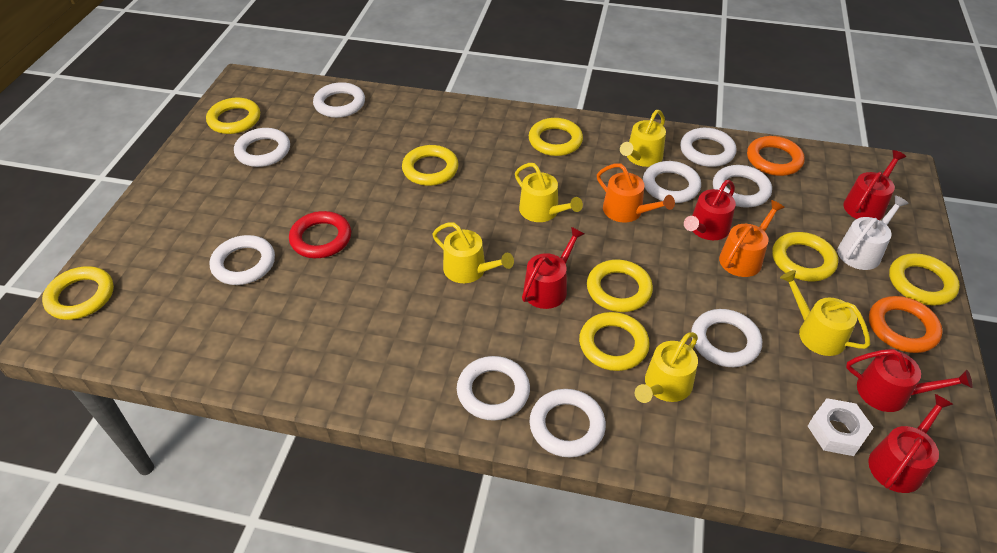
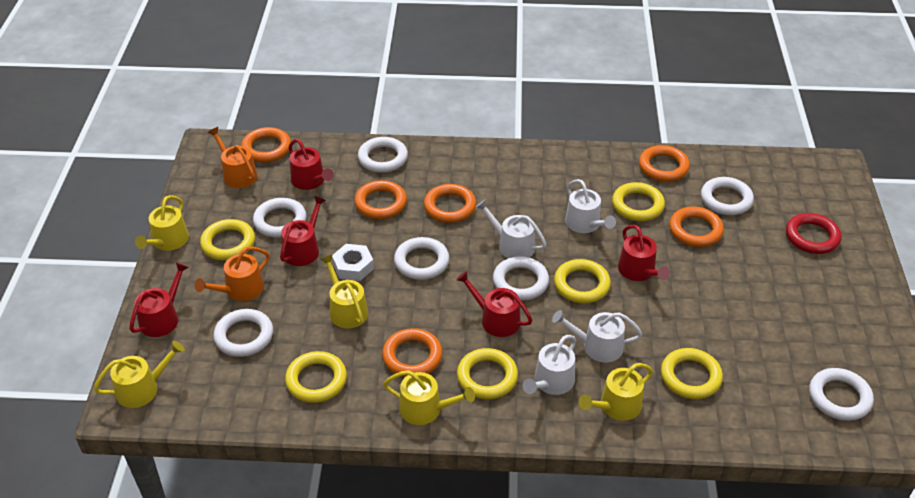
orange ring: [747,136,805,176] [869,296,942,353] = 2 -> [241,127,291,163] [354,180,407,219] [382,328,442,377] [424,184,476,223] [639,145,690,182] [669,207,724,247] = 6
white ring: [210,235,275,285] [234,128,290,167] [313,82,365,118] [457,356,530,421] [529,389,606,458] [643,161,701,203] [680,128,736,167] [691,309,762,367] [713,165,772,208] = 9 -> [213,309,273,357] [253,198,307,238] [358,137,408,173] [394,237,449,280] [493,256,549,301] [701,177,754,215] [809,368,874,421] = 7
white watering can: [838,195,909,270] = 1 -> [476,199,547,258] [522,335,576,395] [552,310,643,362] [565,179,616,233] = 4
yellow ring: [42,266,114,320] [206,98,260,134] [402,145,459,186] [529,118,583,156] [579,312,650,371] [587,260,653,312] [772,232,838,281] [889,253,960,306] = 8 -> [200,219,255,261] [285,351,347,403] [457,348,518,399] [554,259,611,303] [612,182,665,221] [661,348,723,399] = 6

